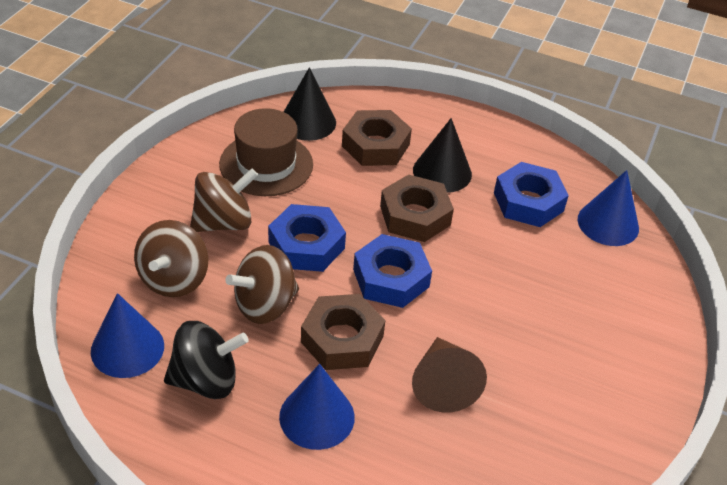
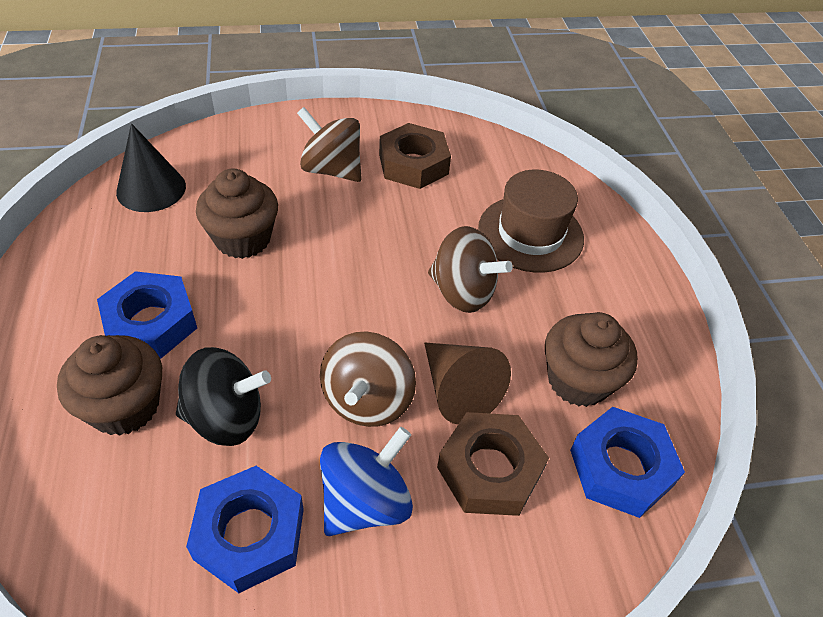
black cone: [284,67,336,141] [413,118,472,193] = 2 -> [116,123,186,212] = 1
blue cone: [91,293,164,378] [279,364,355,450] [578,170,639,246] = 3 -> none = 0
blue spinning top: none = 0 -> [320,427,413,536] = 1
brown cupcake: none = 0 -> [57,335,162,436] [196,169,278,259] [545,312,638,407] = 3
brown nut: [301,294,385,370] [342,110,412,166] [380,174,454,242] = 3 -> [379,123,451,189] [437,412,549,516] = 2

